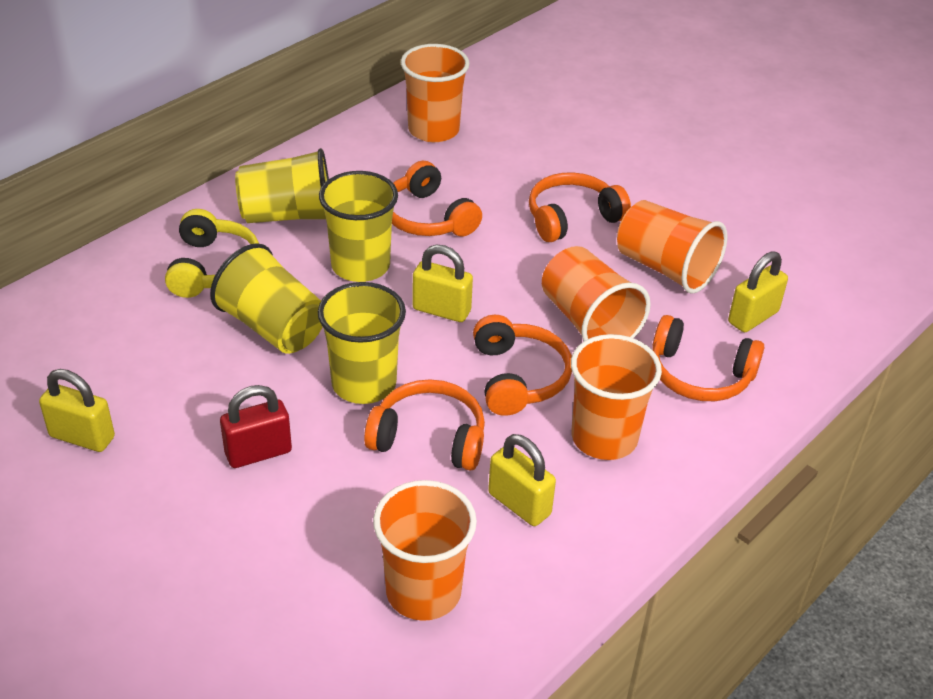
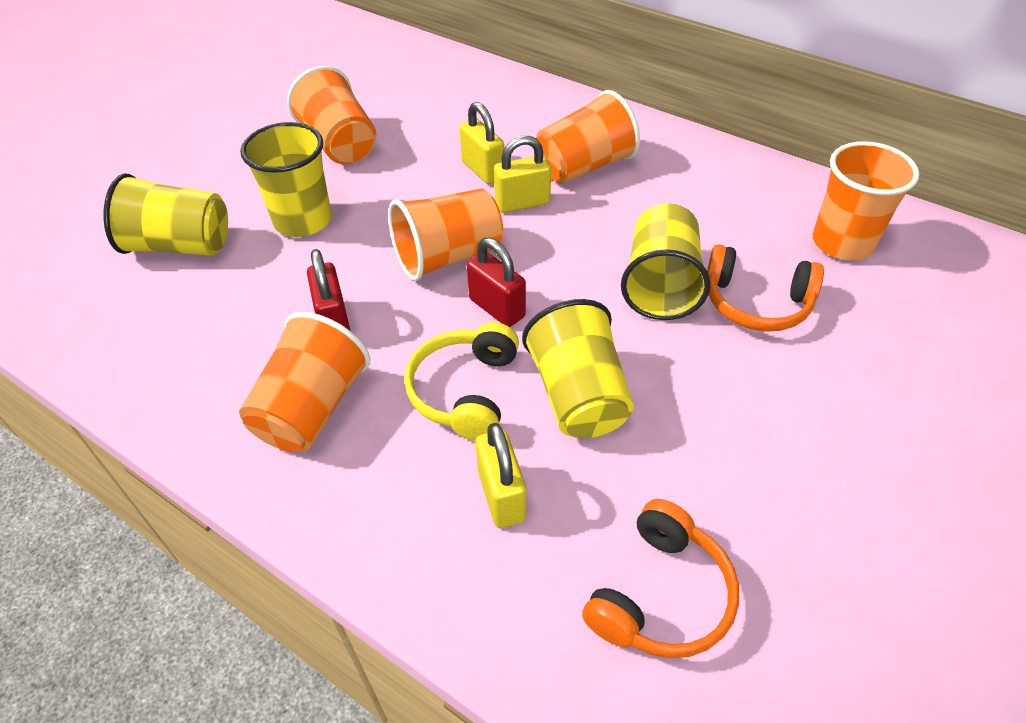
orange headphones: [364,379,485,471] [392,161,482,236] [473,315,572,416] [529,172,631,242] [652,315,764,401] = 5 -> [582,499,739,658] [707,244,824,332] = 2
red padlock: [220,385,292,468] = 1 -> [307,249,351,331] [467,238,526,327] = 2
yellow padlock: [39,369,115,452] [413,245,473,322] [488,434,556,526] [728,251,788,332] = 4 -> [460,102,504,184] [476,423,526,528] [494,136,551,213] = 3

